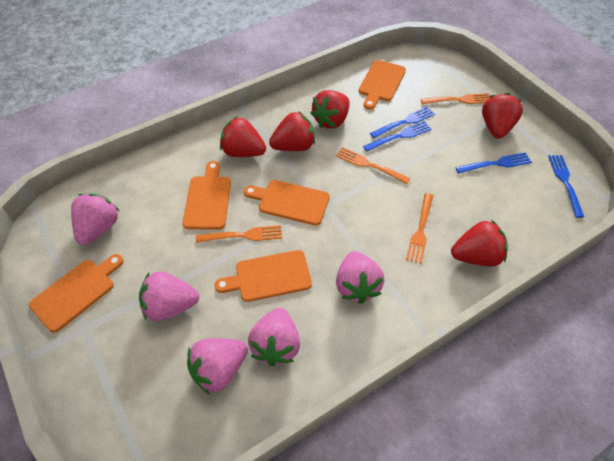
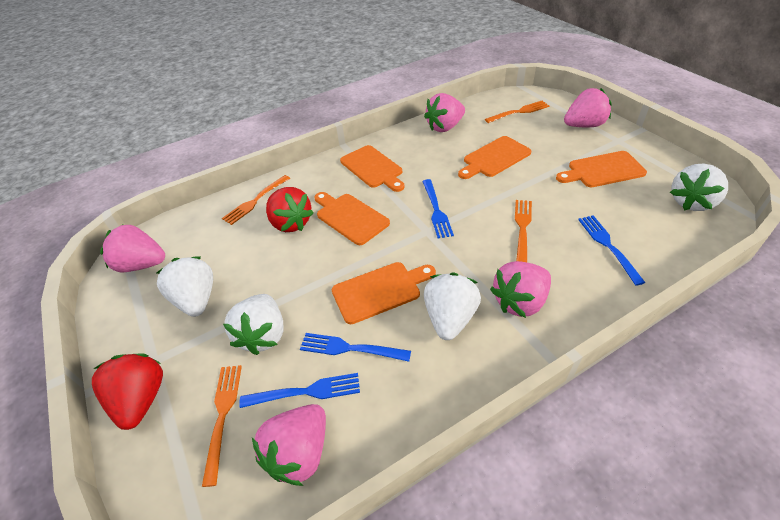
red strawberry: [220,117,266,157] [269,111,315,151] [310,90,350,128] [451,220,508,266] [482,93,523,139] = 5 -> [92,354,163,430] [266,187,314,232] = 2
white strawberry: none = 0 -> [157,256,213,317] [223,294,284,355] [424,273,481,340] [670,164,728,211] = 4

